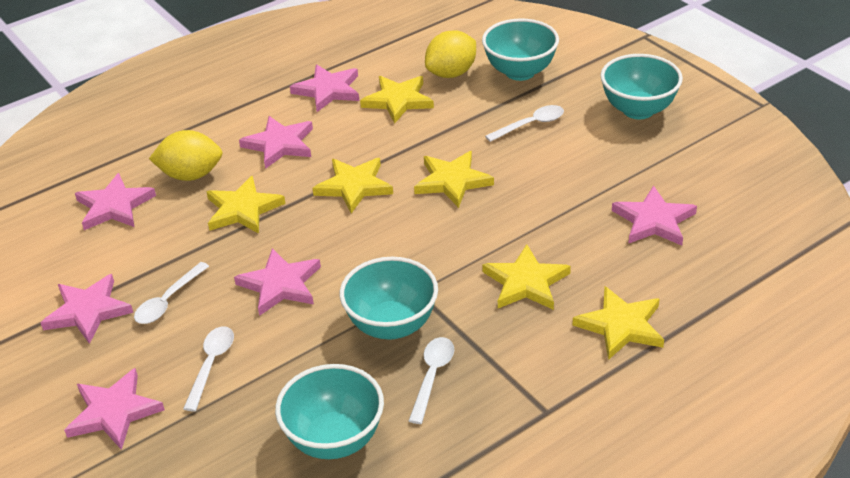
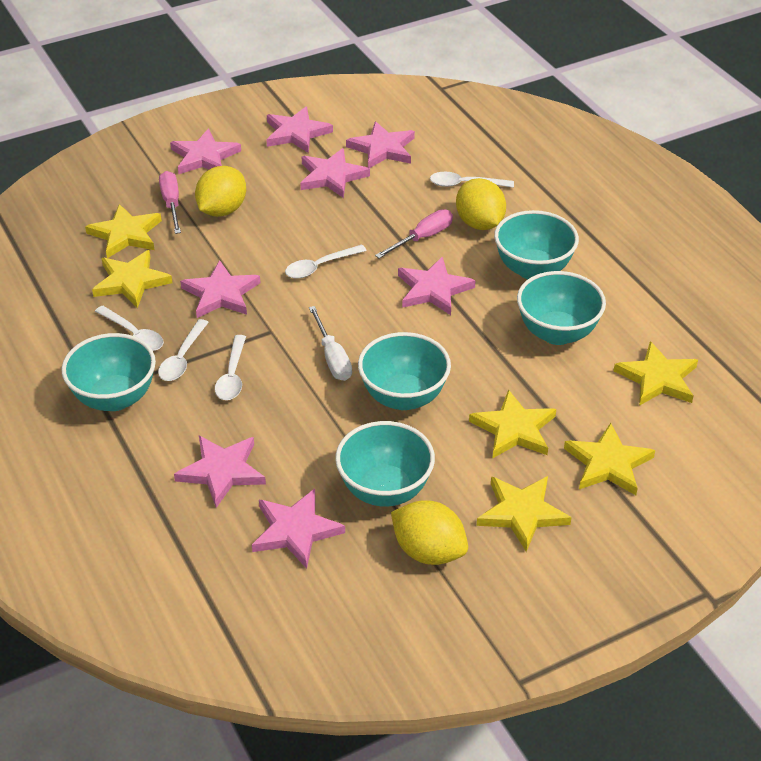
pink screwdriver: none = 0 -> [159,171,181,234] [375,209,453,258] = 2
pink star: [41,274,133,344] [64,368,165,450] [75,173,156,230] [234,248,321,316] [239,116,313,169] [290,64,359,112] [612,185,697,246] = 7 -> [170,129,241,174] [174,436,266,508] [180,260,260,318] [252,489,345,569] [267,106,333,153] [300,148,370,198] [346,121,415,168] [398,257,476,315] = 8
turquoise bowl: [275,364,384,459] [340,257,438,339] [482,18,559,81] [600,54,683,119] = 4 -> [62,333,156,411] [335,421,435,506] [358,332,451,410] [494,210,579,279] [517,271,606,345] = 5
white screwdriver: none = 0 -> [309,306,352,381] = 1
white spoon: [134,262,209,324] [183,326,234,411] [409,337,454,424] [485,105,564,142] = 4 -> [95,306,164,351] [158,319,209,381] [215,335,246,400] [285,244,367,279] [430,172,514,188] = 5
yellow lemon: [149,130,223,181] [425,30,476,78] = 2 -> [195,166,246,217] [391,500,468,565] [456,178,506,230] = 3

